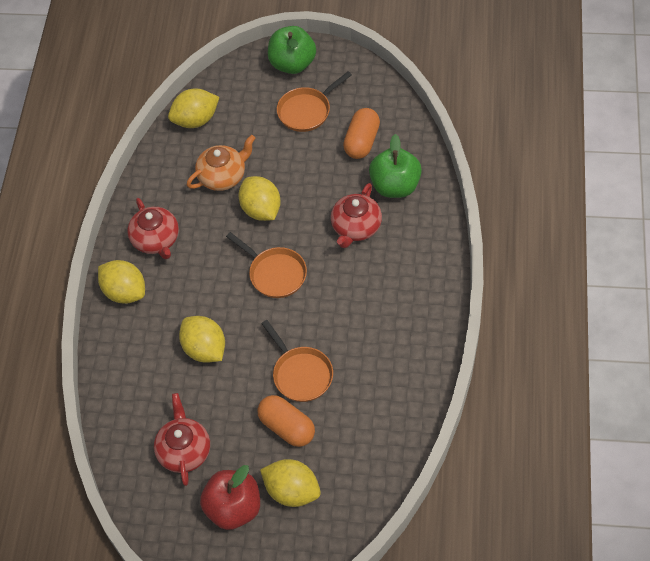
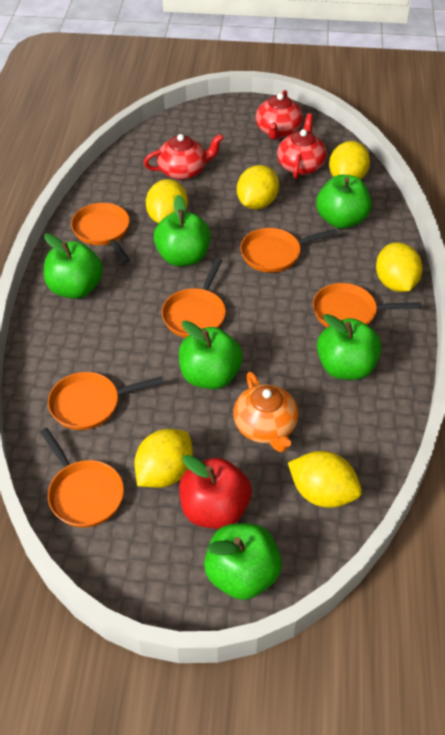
green apple: [268,26,316,74] [369,134,422,198] = 2 -> [44,234,103,299] [154,195,211,266] [179,320,243,389] [204,523,282,600] [316,175,371,229] [317,314,381,380] = 6
orange capsule: [257,395,315,447] [343,108,380,159] = 2 -> none = 0
orange pan: [226,232,307,298] [261,320,333,402] [277,71,352,132] = 3 -> [40,428,124,528] [48,372,163,430] [71,203,130,263] [162,258,226,338] [240,228,337,273] [313,283,421,328] = 6
yellow lemon: [98,260,145,304] [168,88,219,128] [179,316,225,363] [238,176,281,221] [260,459,321,507] = 5 -> [134,429,193,488] [146,179,188,223] [237,165,279,209] [288,451,362,508] [329,141,370,179] [376,243,422,292] = 6

